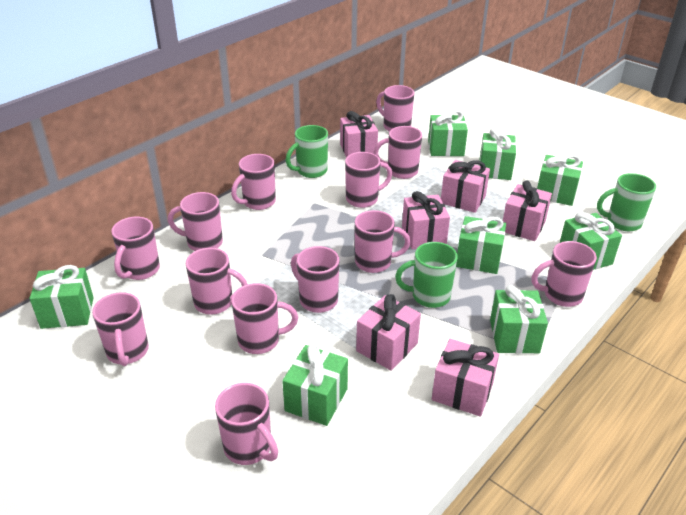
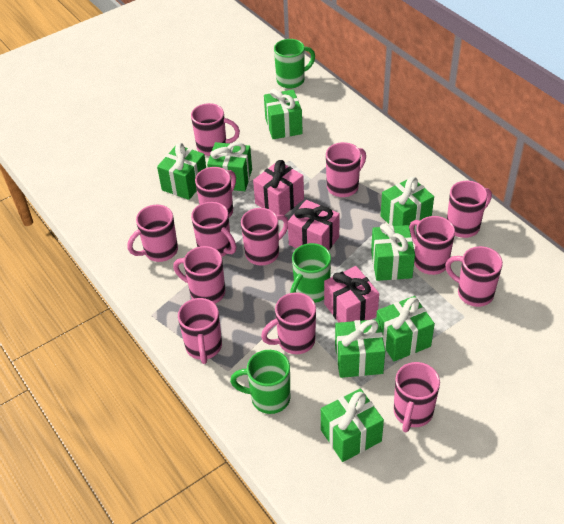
pink gift: [340,111,378,157] [356,294,421,371] [402,191,450,249] [432,339,499,417] [441,160,490,213] [503,181,552,241] = 6 -> [253,160,304,215] [288,200,340,250] [324,266,379,323] = 3

